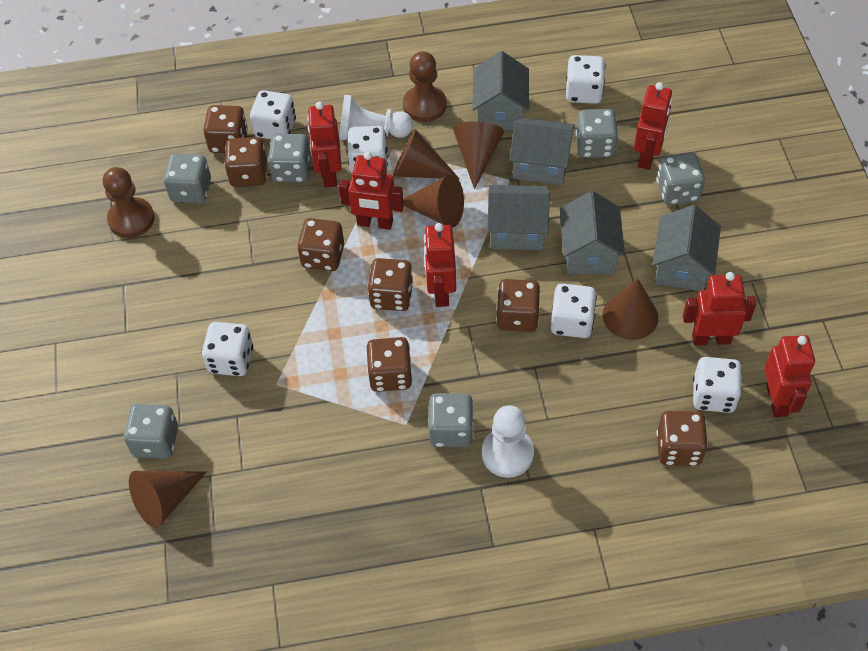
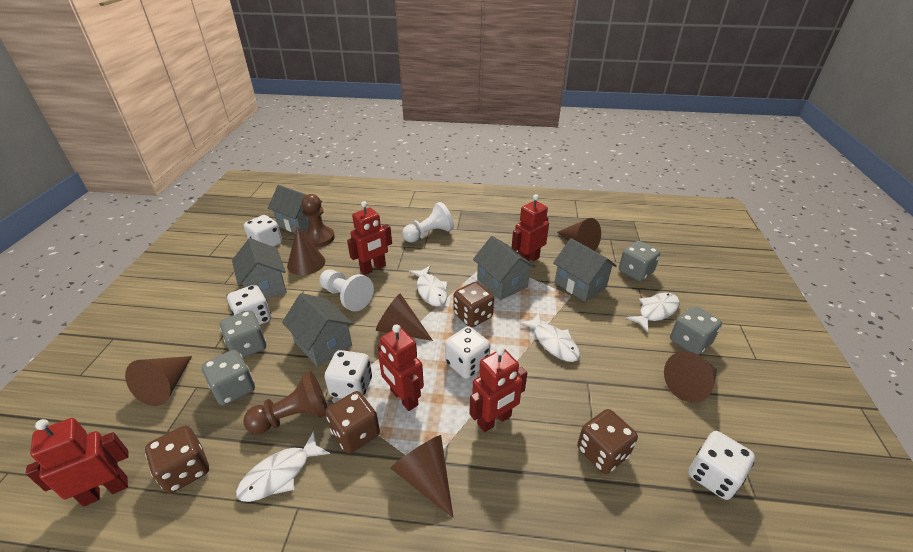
brown cone: [129,471,207,528] [393,129,460,179] [403,174,464,228] [453,121,504,189] [603,278,658,340] = 5 -> [125,356,192,406] [287,227,325,275] [376,293,433,341] [391,435,454,518] [557,218,601,251] [664,351,717,403] = 6
brown dice: [203,105,248,153] [224,137,267,187] [297,218,344,271] [367,258,413,311] [367,337,413,392] [496,279,541,332] [657,411,708,466] = 7 -> [145,426,209,493] [326,391,380,453] [454,282,494,327] [577,409,638,474] = 4
grey dice: [124,404,178,459] [164,153,211,204] [268,134,311,183] [428,393,474,447] [576,109,618,158] [656,152,705,205] = 6 -> [202,350,255,406] [220,310,266,358] [619,241,660,281] [670,306,722,355] = 4
red robot: [307,101,342,188] [339,152,404,230] [424,223,456,307] [634,82,672,170] [683,272,756,345] [764,335,815,417] = 6 -> [26,418,129,507] [347,201,392,275] [378,324,424,411] [470,346,527,432] [512,194,549,261] = 5
white dice: [202,322,253,376] [250,90,296,139] [347,126,388,173] [551,283,597,338] [566,55,606,104] [693,357,742,413] = 6 -> [227,285,271,325] [244,215,282,247] [324,350,372,398] [445,326,490,379] [689,431,755,500] = 5
white fish: none = 0 -> [236,431,330,502] [409,266,448,306] [519,313,580,362] [626,293,680,333] = 4

